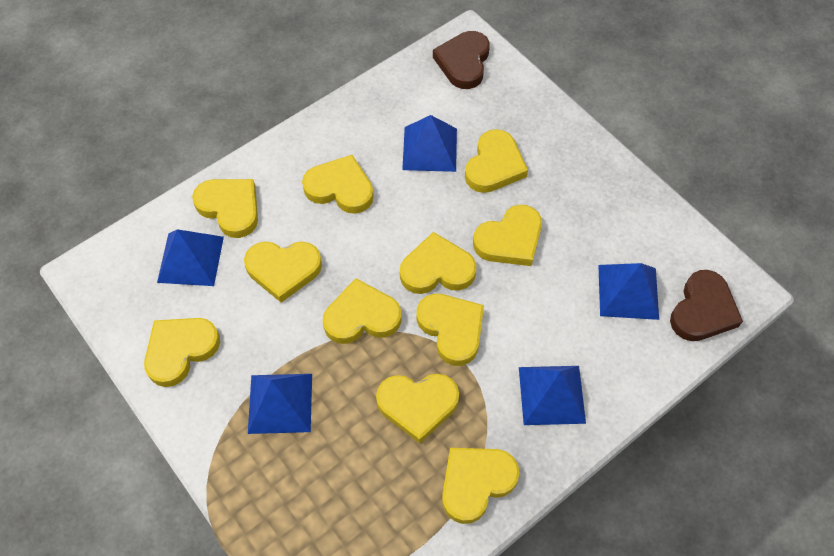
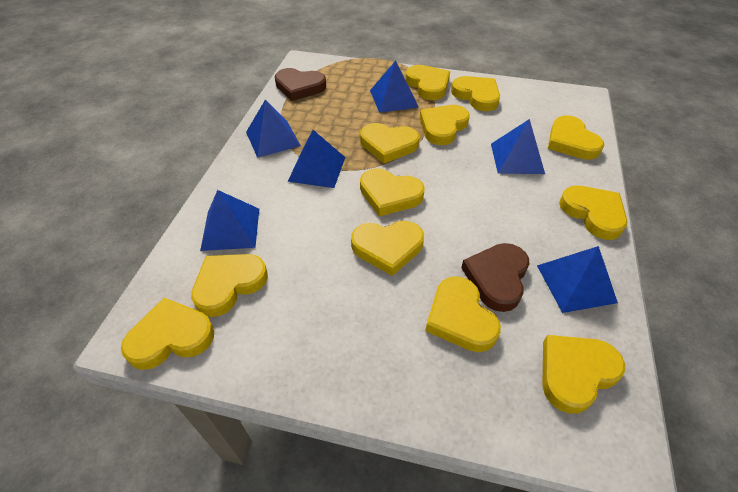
blue pyramid: [157,229,224,286] [248,374,312,434] [402,115,457,172] [519,366,586,425] [598,263,659,320] = 5 -> [200,190,259,251] [246,100,301,158] [288,130,345,188] [370,61,419,113] [491,119,545,174] [537,246,618,313] = 6
yellow heart: [144,318,220,387] [192,179,258,238] [244,242,322,303] [302,155,374,214] [323,278,402,344] [376,374,459,444] [400,232,476,294] [417,294,484,366] [442,448,520,524] [465,129,528,193] [473,205,542,266] = 11 -> [121,298,214,370] [191,254,268,317] [351,221,424,276] [360,123,419,163] [360,168,425,217] [405,65,450,100] [420,105,470,145] [425,276,501,352] [451,76,500,111] [543,335,625,414] [548,115,604,160] [559,186,627,240] = 12

